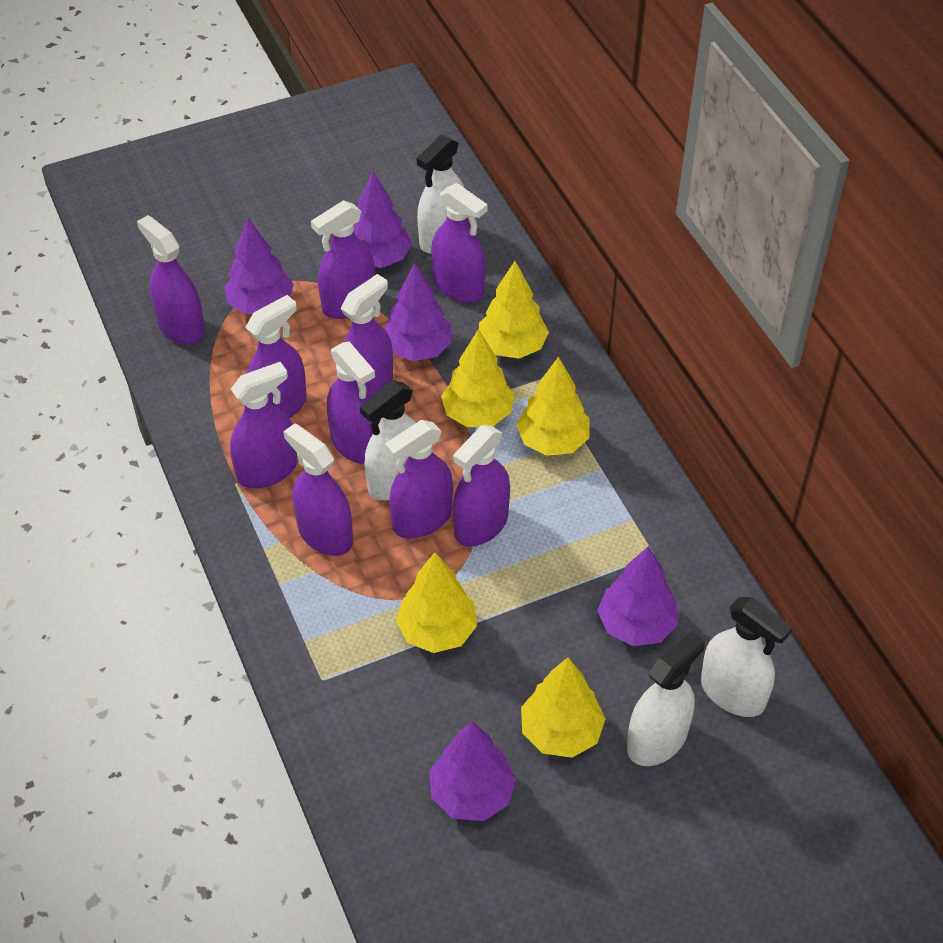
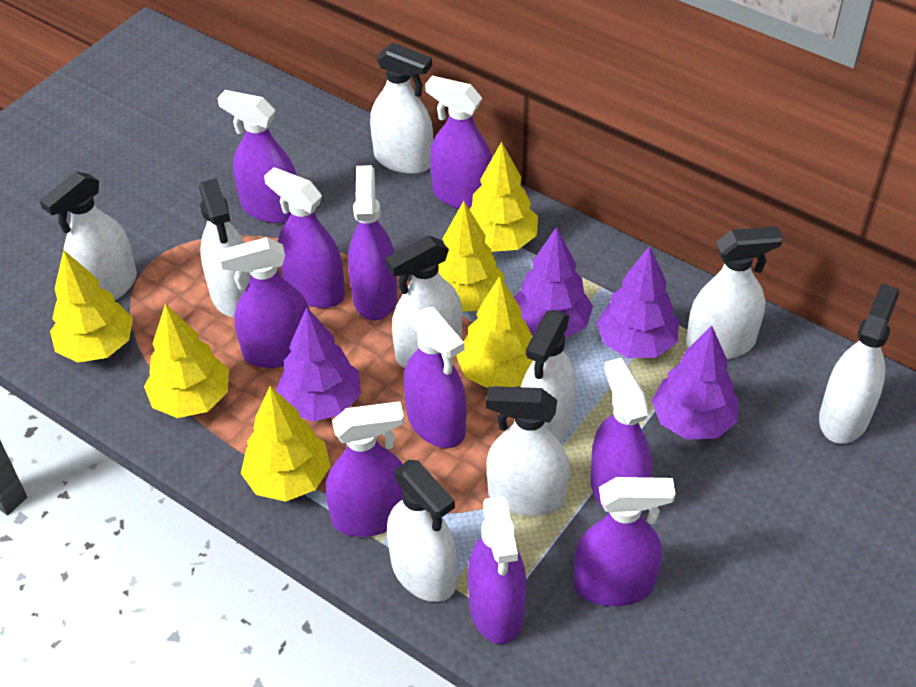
purple tree: [224,218,294,314] [354,172,412,268] [385,263,452,361] [429,722,516,821] [597,546,678,646] = 5 -> [276,307,361,422] [514,227,593,338] [596,246,679,358] [651,326,738,440] = 4
white spray bottle: [360,380,416,500] [417,135,464,254] [627,631,705,766] [701,597,793,717] = 4 -> [39,171,137,301] [199,178,251,317] [370,43,433,174] [386,235,462,368] [387,460,457,602] [486,386,570,516] [521,310,575,442] [686,226,783,359] [819,283,899,444] = 9
yellow tree: [396,552,477,653] [441,329,514,427] [479,261,549,359] [516,357,590,456] [521,658,606,758] = 5 -> [50,250,133,363] [144,304,229,418] [241,386,331,502] [438,201,504,312] [456,276,534,388] [469,142,538,252] = 6

